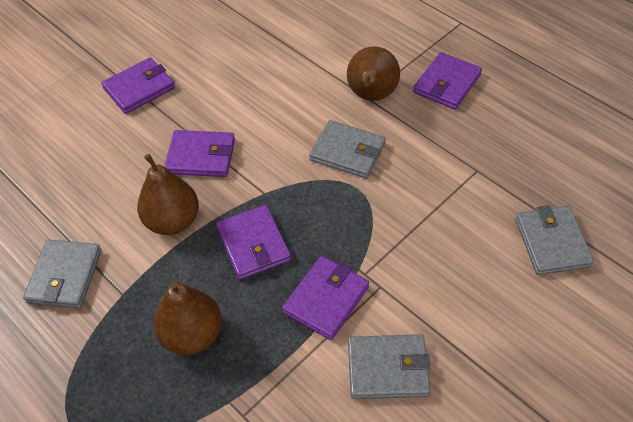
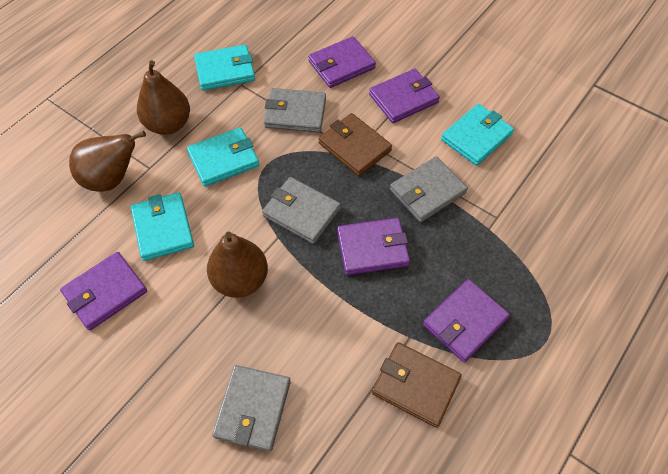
brown wallet: none = 0 -> [319,113,392,176] [372,342,462,428] = 2
turquoise wallet: none = 0 -> [131,192,194,261] [187,127,259,187] [194,45,255,91] [441,104,514,166] = 4

